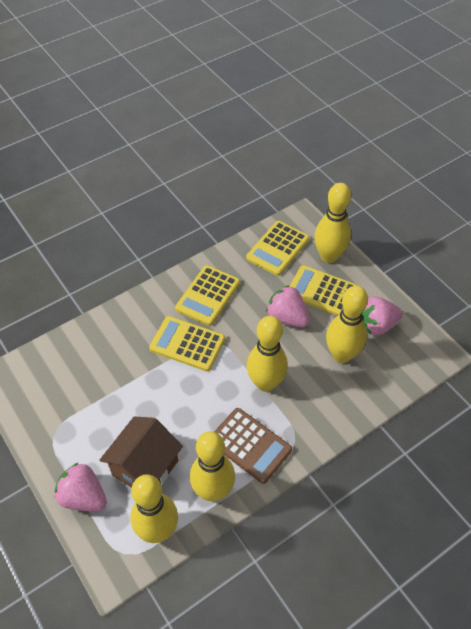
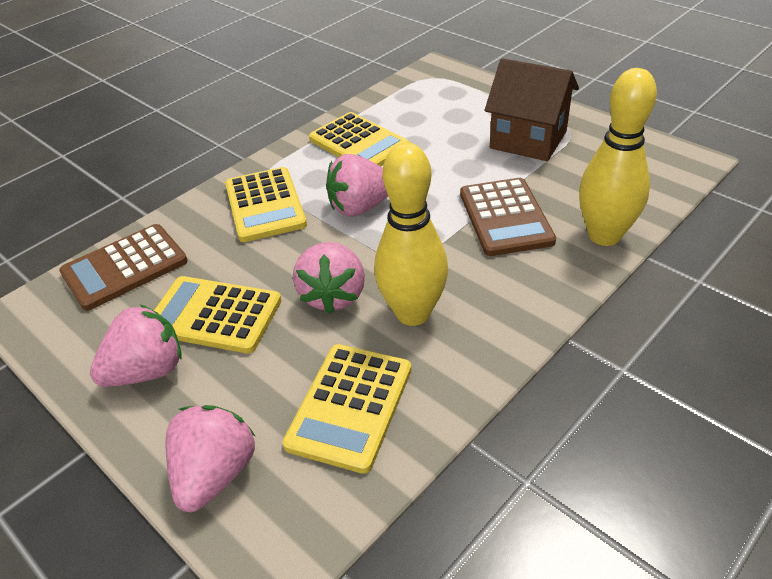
brown calculator: [214,408,292,484] = 1 -> [59,224,188,311] [460,178,556,256] = 2
pink strawberry: [55,462,107,511] [266,285,310,327] [362,296,403,336] = 3 -> [90,305,182,387] [166,405,255,512] [293,242,365,314] [326,154,388,217] = 4
yellow bowling pin: [131,474,178,543] [190,431,235,501] [247,316,288,392] [314,183,351,263] [326,286,368,363] = 5 -> [374,143,448,326] [579,68,657,246] = 2

